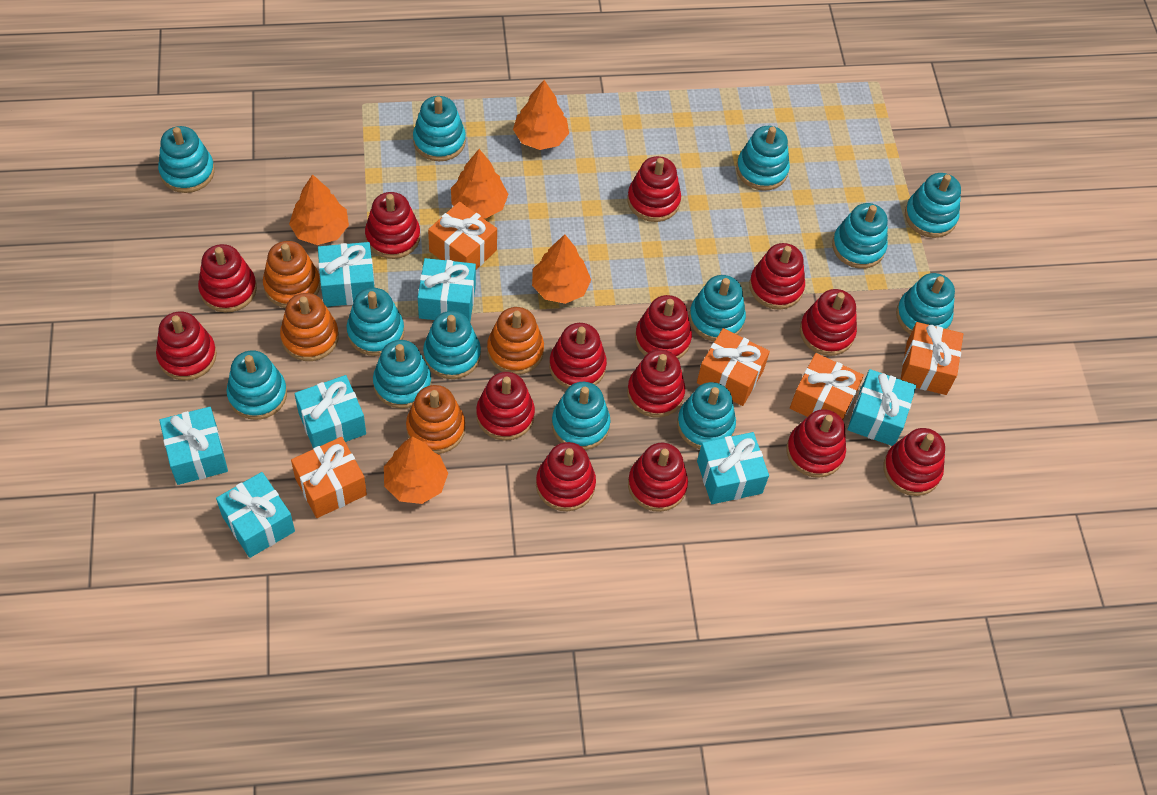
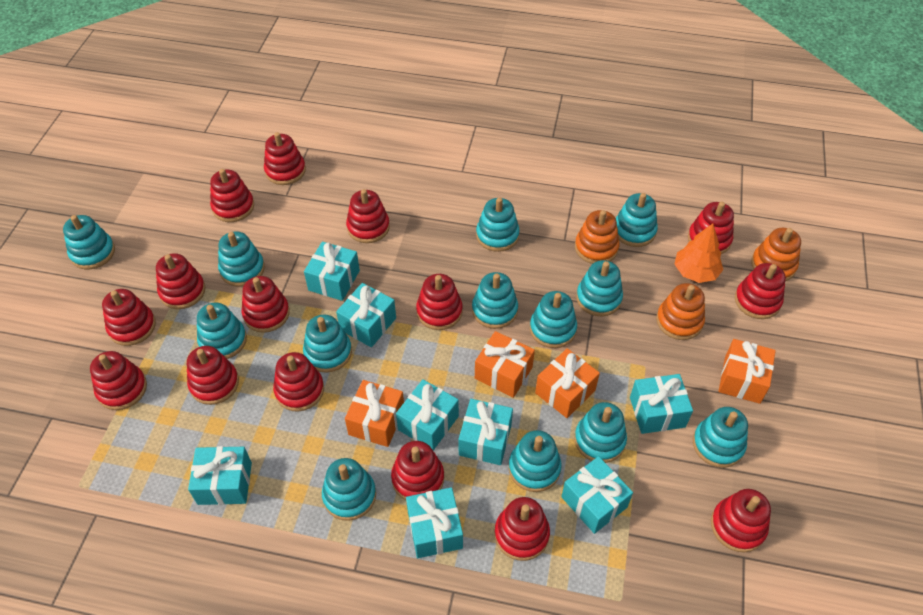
orange gift: [291,437,367,518] [428,201,497,269] [697,328,770,406] [790,353,864,420] [900,322,963,395] = 5 -> [345,380,404,447] [475,331,535,398] [535,348,600,418] [719,339,776,404] = 4
orange stacking toy: [263,241,320,308] [280,293,339,361] [406,385,465,454] [487,307,544,375] = 4 -> [575,210,619,264] [656,283,705,340] [751,228,801,281] = 3
orange tree: [289,174,349,245] [384,436,448,504] [451,149,509,219] [513,80,569,150] [532,234,591,304] = 5 -> [674,224,723,283] = 1
red stacking toy: [156,311,217,381] [198,244,257,313] [365,192,420,259] [476,372,535,441] [536,442,596,511] [549,323,607,389] [627,156,681,222] [627,349,685,417] [628,443,688,512] [635,295,692,359] [749,243,805,310] [786,409,846,478] [800,289,857,356] [883,428,945,496] = 14 -> [90,351,147,410] [102,289,156,346] [156,253,205,309] [187,346,239,405] [210,169,254,222] [242,276,290,333] [264,132,306,185] [273,352,324,412] [346,189,390,243] [391,441,444,500] [416,274,463,330] [495,497,550,561] [688,202,734,254] [711,489,771,552] [735,263,786,319] = 15
turquoise gift: [159,407,228,485] [216,472,295,558] [294,375,366,448] [318,242,375,307] [418,258,476,321] [697,432,769,504] [847,369,916,446] = 7 -> [188,446,252,505] [304,242,360,301] [336,283,396,347] [396,380,459,451] [406,487,463,558] [459,399,513,465] [561,456,633,534] [630,374,693,434] = 8

